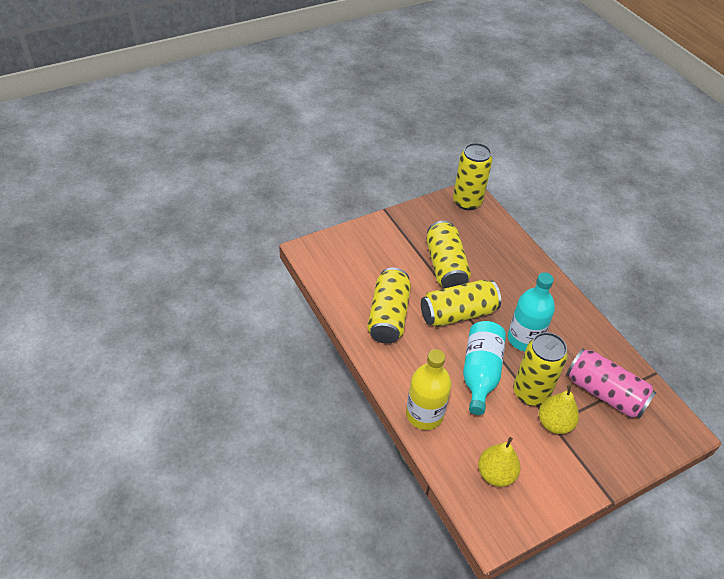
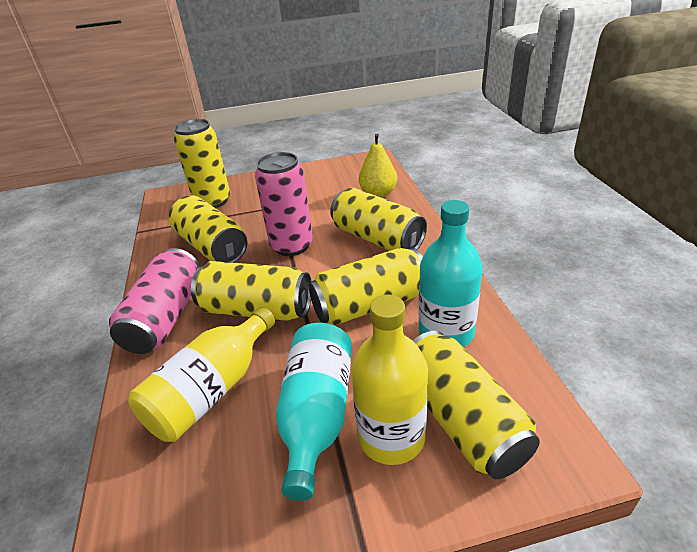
pink can: [566,348,656,418] = 1 -> [109,248,200,354] [255,152,313,256] = 2
yellow bottle: [406,349,451,430] = 1 -> [129,307,275,442] [351,295,428,465] = 2
yellow can: [367,268,411,344] [421,280,501,327] [426,221,471,288] [453,143,492,210] [513,332,568,406] = 5 -> [169,195,247,263] [174,119,230,208] [191,261,311,321] [309,248,423,326] [330,188,427,251] [413,331,540,479] = 6
yellow pear: [478,437,521,487] [539,385,579,434] = 2 -> [359,134,397,198] = 1

